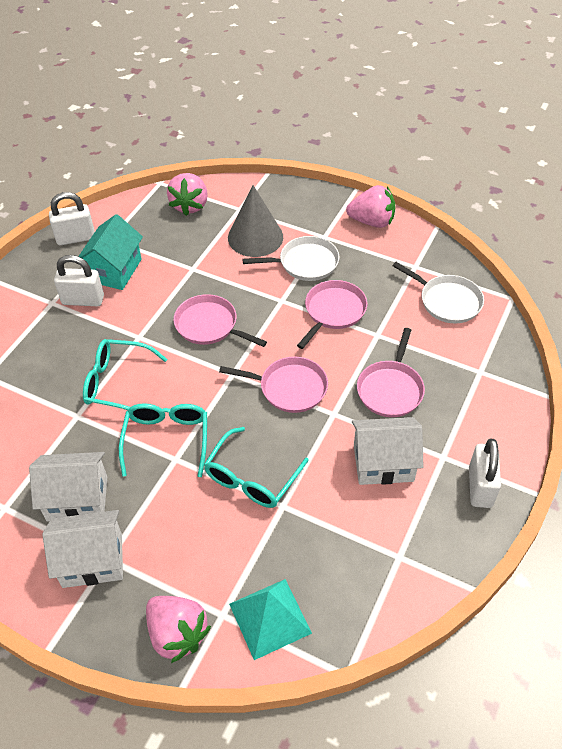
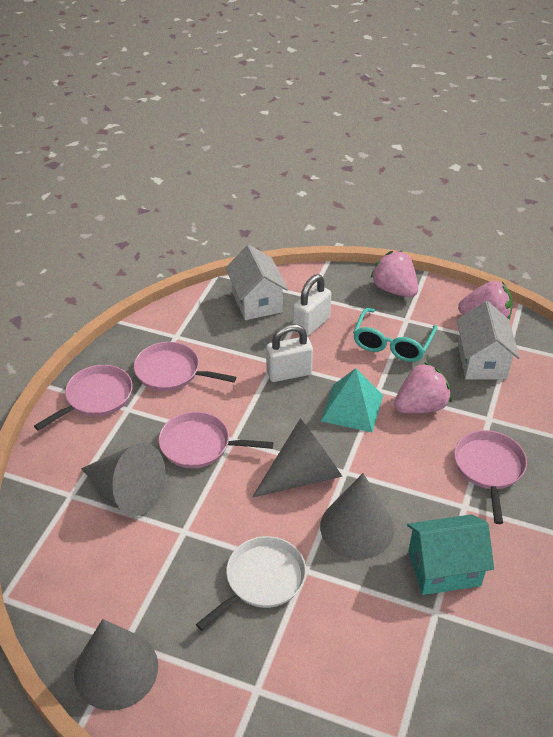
grey cone: [228,185,283,257] = 1 -> [74,619,158,711] [81,443,166,516] [252,419,342,498] [320,473,394,559] = 4
turquoise glasses: [83,339,167,410] [119,403,207,477] [204,427,309,508] = 3 -> [353,308,437,362] = 1
white house: [29,452,107,522] [42,510,123,588] [352,417,424,485] = 3 -> [225,245,288,320] [457,301,520,380] = 2
white padlock: [49,192,95,245] [54,255,104,306] [469,439,501,508] = 3 -> [266,324,313,382] [293,274,331,337] = 2
white pan: [242,236,340,281] [393,262,484,323] = 2 -> [196,536,306,631] = 1

